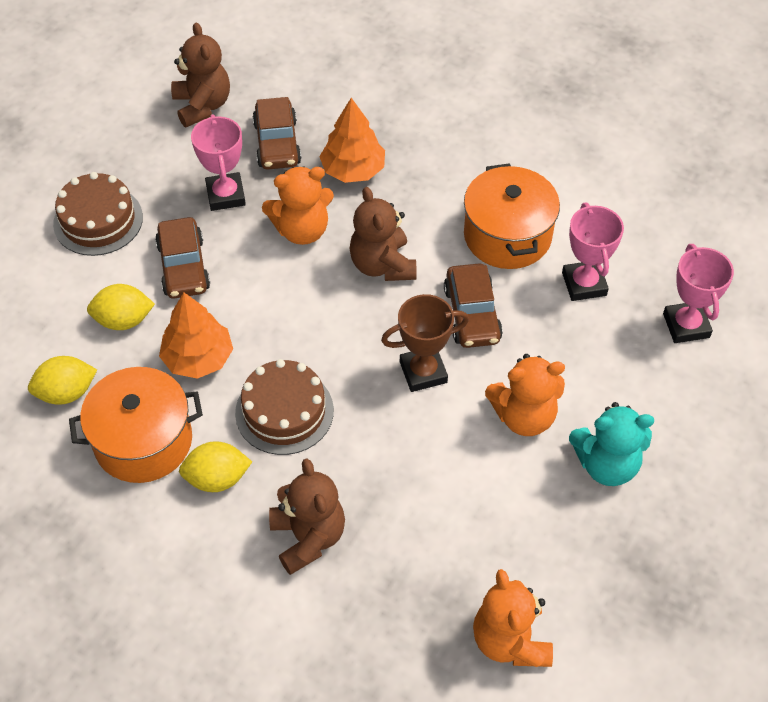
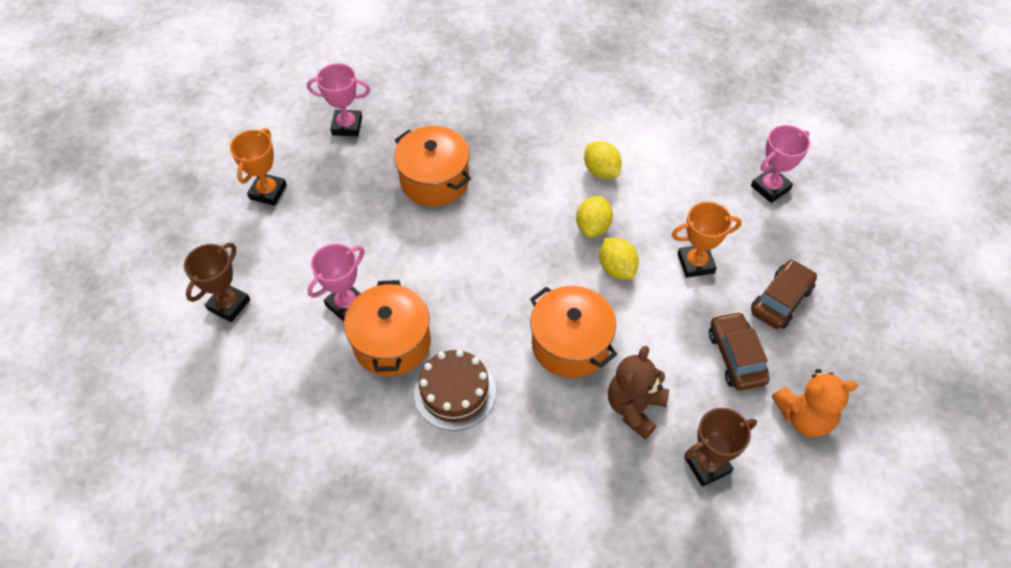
brown cake: [53,172,143,256] [235,359,334,455] = 2 -> [414,350,496,431] = 1
brown car: [155,217,210,299] [252,97,301,170] [444,264,503,348] = 3 -> [709,311,769,391] [751,259,817,329] = 2
brown teddy bear: [171,22,230,127] [269,458,345,575] [349,187,417,281] = 3 -> [608,346,669,439] = 1
brown trophy: [381,294,469,392] = 1 -> [184,243,250,322] [684,408,757,487] = 2
orange pot: [69,367,203,483] [464,163,560,269] = 2 -> [344,280,431,376] [394,126,471,207] [530,286,617,378] = 3
orange teddy bear: [262,166,334,245] [473,569,553,667] [485,354,565,436] = 3 -> [772,369,858,437] = 1
orange tree: [159,292,233,379] [319,98,385,183] = 2 -> none = 0
orange trophy: none = 0 -> [230,128,287,206] [672,201,742,278] = 2
turquoise teddy bear: [569,402,654,486] = 1 -> none = 0

